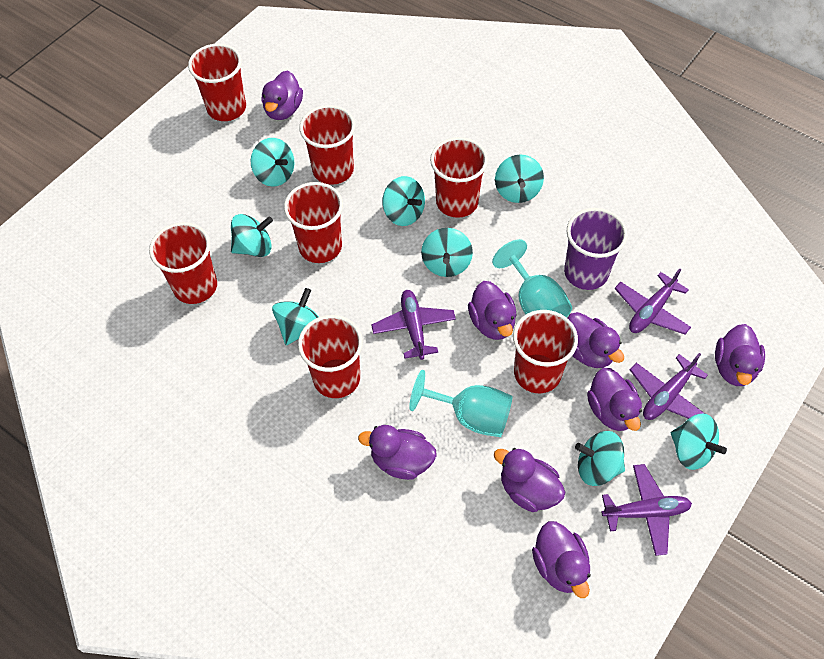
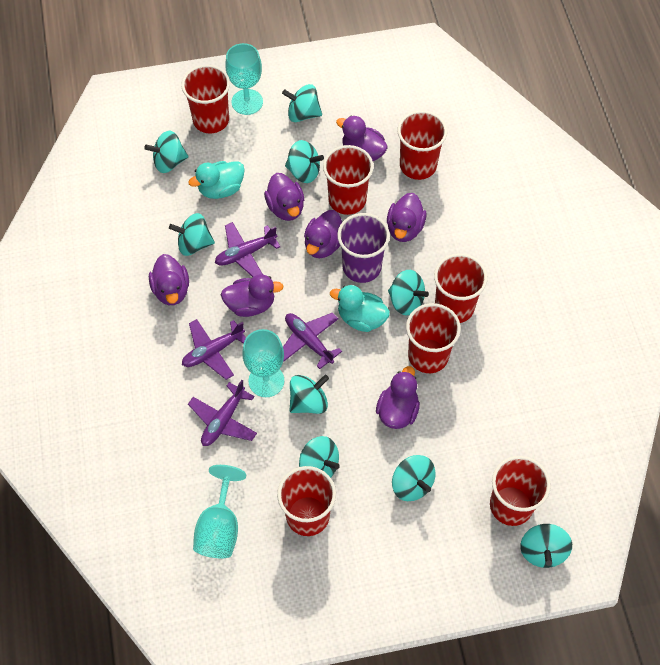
purple duck: [262,70,303,120] [358,425,437,480] [468,281,517,340] [494,448,565,512] [532,521,590,598] [568,312,624,368] [587,368,642,431] [715,324,765,386] = 8 -> [149,254,189,305] [221,274,283,317] [264,173,304,221] [304,210,342,258] [336,116,388,161] [376,366,420,429] [387,193,426,242] = 7
turquoise duck: none = 0 -> [188,161,245,199] [330,285,390,332] = 2
turquoise goblet: [409,370,512,437] [492,239,572,318] = 2 -> [193,465,246,558] [225,43,263,115] [242,329,284,397] = 3
turquoise spinning top: [231,214,273,257] [251,138,294,187] [272,288,319,345] [382,176,425,226] [421,228,473,277] [495,155,544,203] [575,431,625,486] [671,414,727,470] = 8 -> [144,131,188,173] [169,213,215,256] [282,84,322,122] [285,140,324,183] [290,375,329,414] [299,436,340,478] [388,270,429,315] [392,455,435,501] [520,524,572,568] = 9

